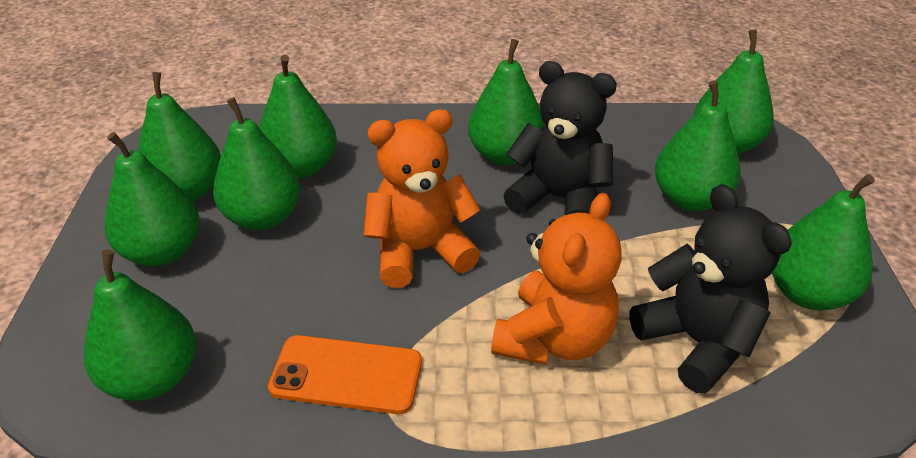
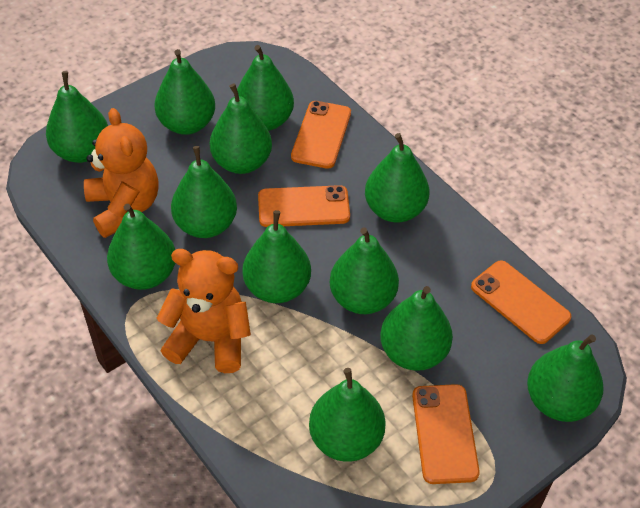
black teddy bear: [503,61,617,215] [629,184,792,394] = 2 -> none = 0
green pear: [84,249,196,401] [105,132,200,266] [138,72,221,201] [213,97,301,230] [259,55,337,178] [468,39,545,165] [655,80,741,211] [694,30,774,154] [772,174,875,310] = 9 -> [46,71,108,163] [107,204,175,290] [154,49,215,135] [171,146,237,238] [210,83,272,174] [234,45,294,131] [242,210,311,303] [309,368,386,462] [330,227,399,314] [365,133,429,222] [380,286,453,371] [527,334,604,422] = 12
orange phone: [268,335,422,414] = 1 -> [258,185,350,227] [291,101,351,169] [412,384,480,484] [471,260,571,344] = 4

